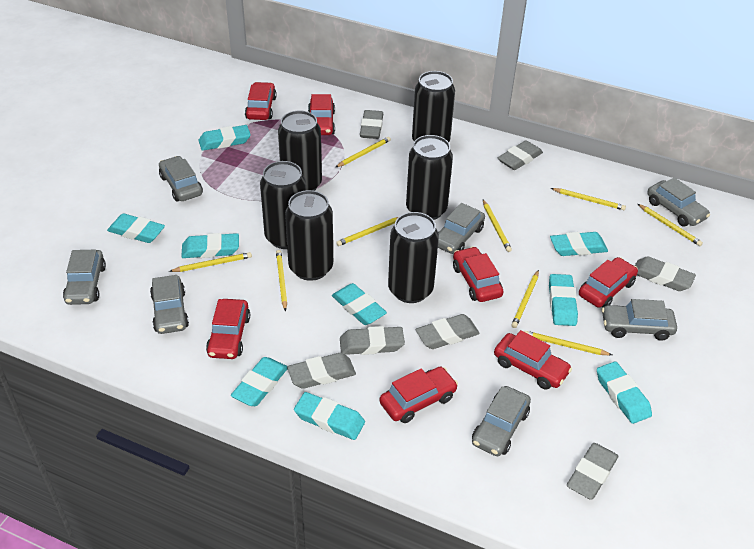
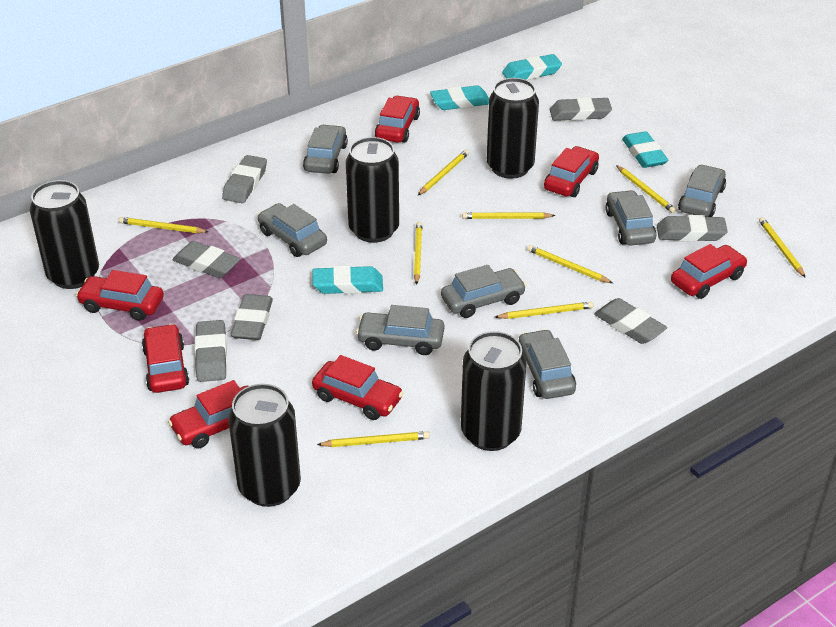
black can: [260,161,306,249] [278,110,322,191] [285,190,333,281] [388,212,439,303] [406,135,453,220] [412,71,455,142] = 6 -> [30,180,99,289] [228,384,301,507] [346,137,399,243] [461,331,527,451] [487,78,539,179] = 5
turquoise eraser: [107,213,165,243] [181,233,239,258] [198,125,251,151] [231,357,287,406] [294,392,365,440] [332,283,387,325] [549,274,578,326] [550,232,608,256] [597,361,652,424] = 9 -> [313,265,383,294] [430,85,489,110] [502,54,562,80] [622,131,668,168] = 4

